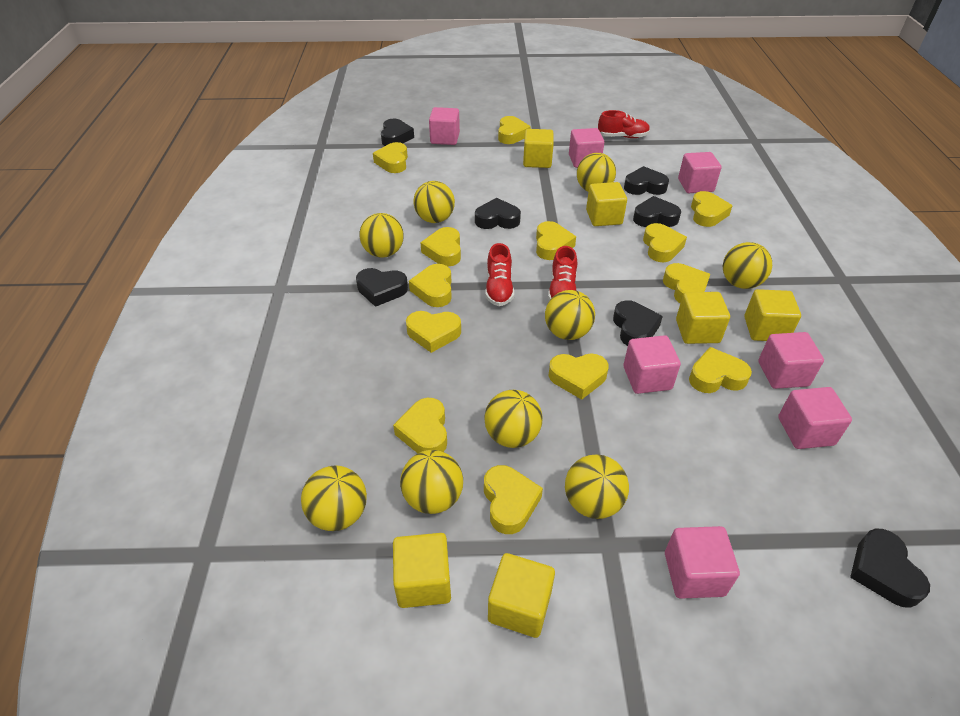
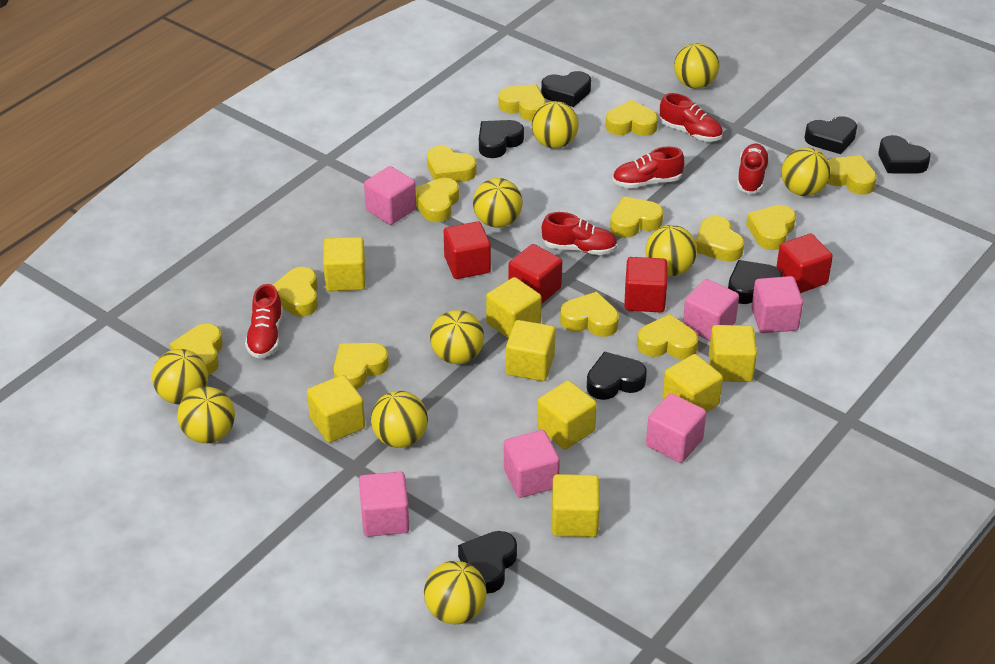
pink cube: [429,107,460,145] [569,128,604,168] [623,335,681,394] [665,526,740,599] [678,152,721,193] [758,332,824,389] [778,387,852,449] = 7 -> [359,472,410,537] [364,166,416,225] [504,430,560,498] [646,393,706,463] [683,279,739,341] [751,276,803,333] = 6
red cube: none = 0 -> [444,221,491,279] [509,244,562,304] [624,257,668,312] [776,234,833,293] = 4
red shoe: [485,243,514,306] [548,246,577,301] [598,110,650,138] = 3 -> [245,284,283,358] [542,212,617,255] [612,147,685,188] [660,93,723,142] [737,144,770,194] = 5
yellow ball: [301,465,367,531] [359,213,404,258] [400,450,463,514] [414,181,455,223] [484,390,542,448] [545,290,595,340] [565,454,629,519] [577,153,616,192] [723,242,772,289] = 9 -> [152,349,208,404] [177,387,235,443] [371,391,428,448] [424,561,487,624] [430,310,484,364] [473,178,522,228] [531,101,579,149] [645,225,697,276] [674,43,719,89] [781,147,831,196] = 10
yellow cube: [393,533,451,608] [488,553,555,638] [523,129,554,168] [586,182,627,226] [676,292,730,344] [744,289,801,341] = 6 -> [307,375,365,443] [323,237,366,291] [486,277,542,339] [506,320,555,381] [537,380,597,450] [552,474,600,537] [662,354,723,412] [709,325,757,382] = 8

